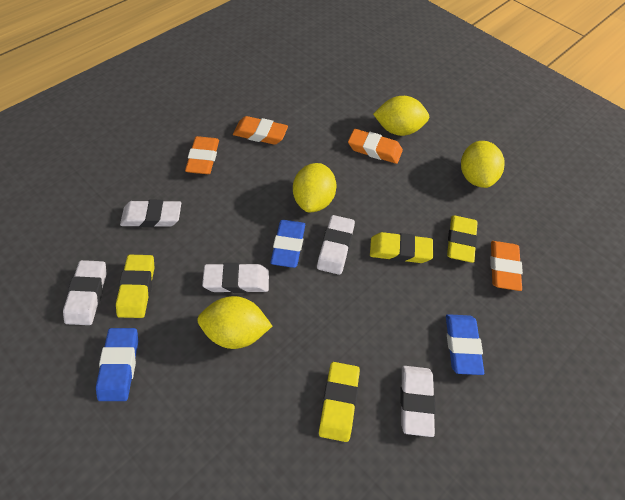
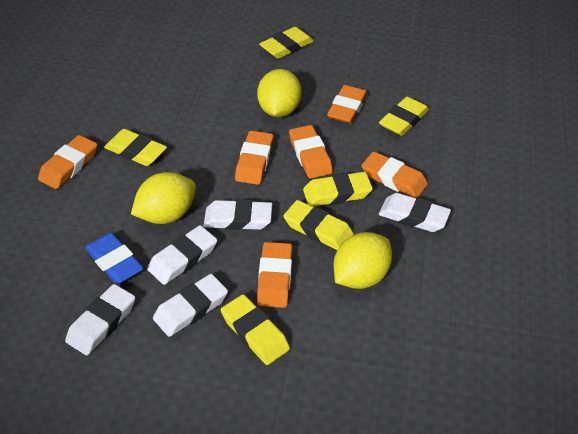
blue eraser: [96,328,138,401] [271,220,305,268] [446,314,484,375] = 3 -> [85,232,144,284] = 1
orange eraser: [185,136,219,174] [233,116,288,145] [348,129,403,164] [490,241,523,291] = 4 -> [38,135,97,189] [235,131,274,185] [257,242,292,308] [289,125,333,179] [327,85,368,124] [361,151,428,198] = 6
yellow eraser: [116,255,154,318] [319,362,360,442] [370,232,433,263] [447,215,478,263] = 4 -> [104,129,167,166] [221,294,290,365] [259,27,314,59] [283,200,354,250] [303,172,373,207] [379,97,429,136] = 6
yellow lemon: [197,296,272,349] [293,163,336,213] [373,96,429,136] [461,141,505,188] = 4 -> [131,172,196,224] [257,69,302,117] [334,232,392,289] = 3

